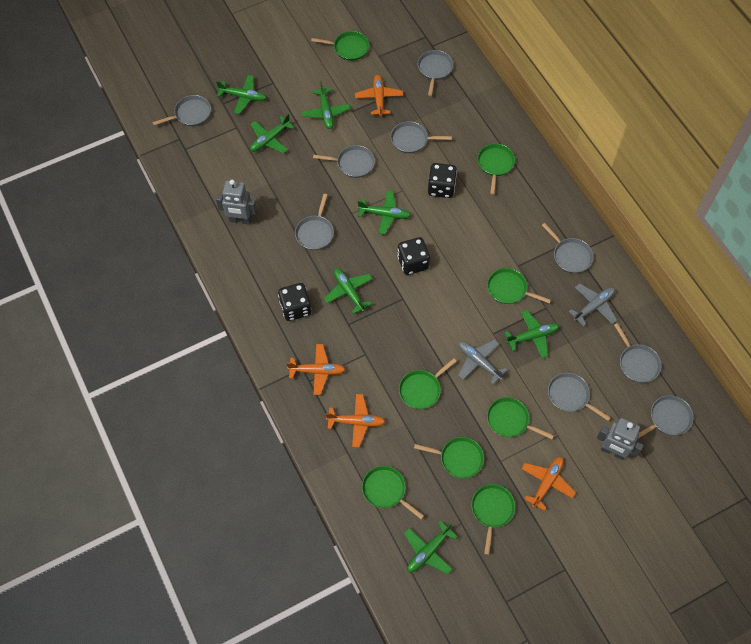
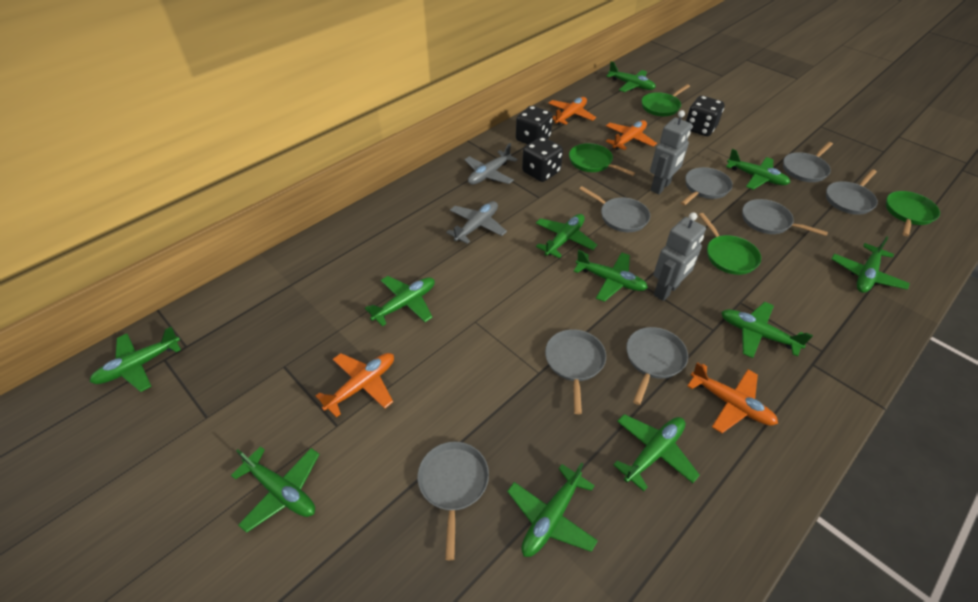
green pan: [311,31,369,61] [362,466,424,520] [399,358,457,409] [414,437,484,478] [471,484,515,555] [477,143,515,195] [487,268,551,304] [487,397,554,439] = 8 -> [569,143,635,176] [641,84,690,116] [699,213,761,275] [886,191,940,236] = 4
green plane: [216,75,266,114] [250,114,295,154] [302,81,351,129] [324,268,373,314] [358,190,411,235] [404,520,458,575] [504,310,559,358] = 7 -> [90,327,181,392] [231,446,319,533] [365,276,435,326] [507,462,598,557] [536,214,597,258] [574,250,648,302] [606,61,656,92] [613,414,700,491] [721,302,813,358] [726,149,790,190] [832,236,910,293] = 11
grey pan: [152,95,211,126] [295,194,334,250] [313,145,375,178] [391,121,452,153] [418,50,453,96] [542,223,593,273] [548,373,611,421] [614,323,662,383] [638,395,694,439] = 9 -> [418,442,489,560] [545,329,606,414] [579,186,650,232] [626,327,688,405] [681,167,733,206] [742,199,828,236] [783,142,833,182] [826,169,878,215] = 8

